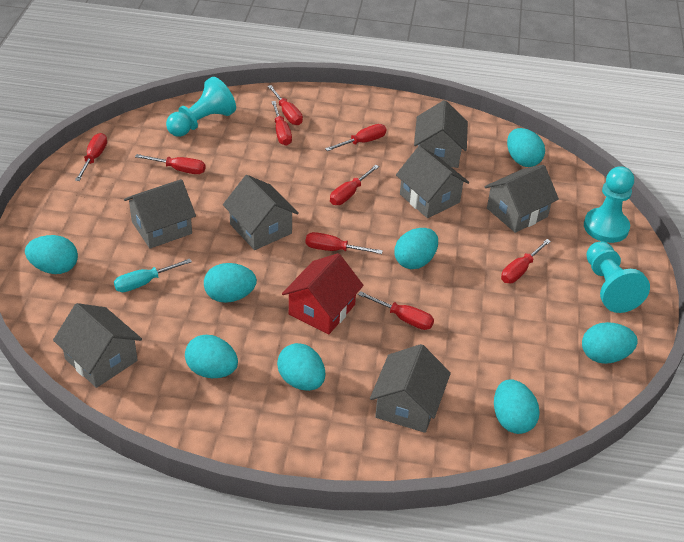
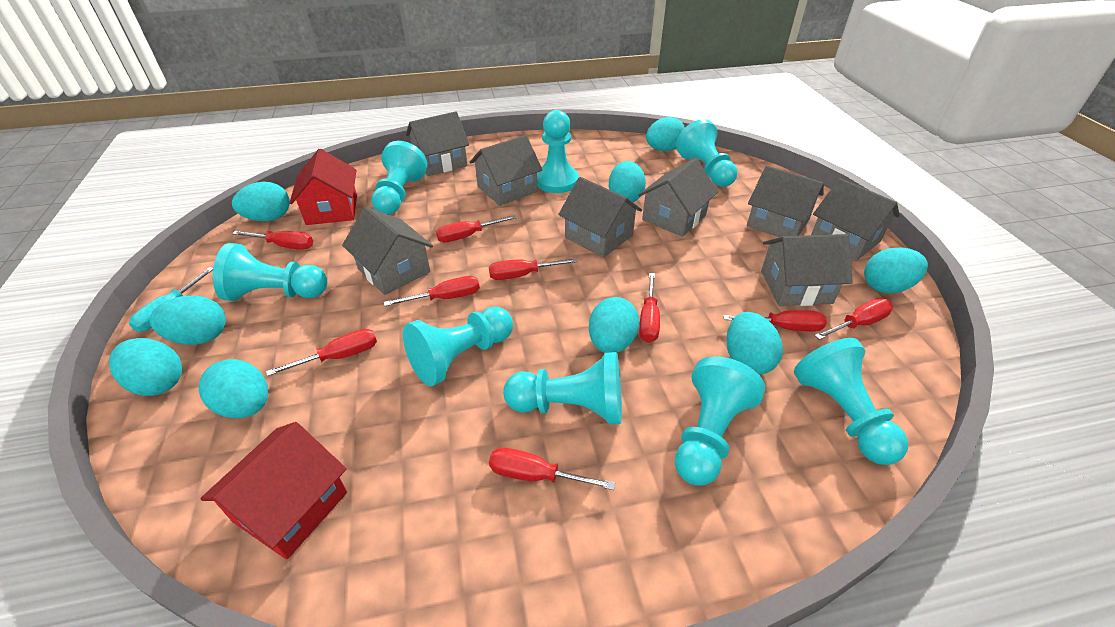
grey house: [53,303,142,388] [124,179,196,249] [223,175,299,250] [370,344,451,433] [396,146,469,218] [414,100,468,168] [485,165,559,233] = 7 -> [342,207,433,295] [406,111,469,176] [470,135,542,206] [558,177,642,258] [638,158,718,237] [747,166,824,237] [761,234,853,306] [811,178,900,261] = 8
red house: [282,253,364,334] = 1 -> [200,422,347,559] [289,149,357,225] = 2
turquoise egg: [25,235,78,274] [185,335,238,378] [204,263,257,303] [277,343,325,391] [394,228,438,269] [494,379,540,434] [507,128,545,167] [582,322,638,364] = 8 -> [109,338,182,396] [149,296,226,345] [199,359,268,418] [232,182,290,221] [589,297,640,353] [609,161,646,202] [646,117,685,151] [726,312,783,375] [864,247,928,293] = 9
turquoise pawn: [166,77,236,137] [584,166,634,243] [586,241,650,313] = 3 -> [213,243,327,301] [372,141,428,215] [403,307,513,386] [503,352,622,424] [537,110,579,193] [675,356,765,485] [676,119,738,187] [794,338,908,465] = 8

